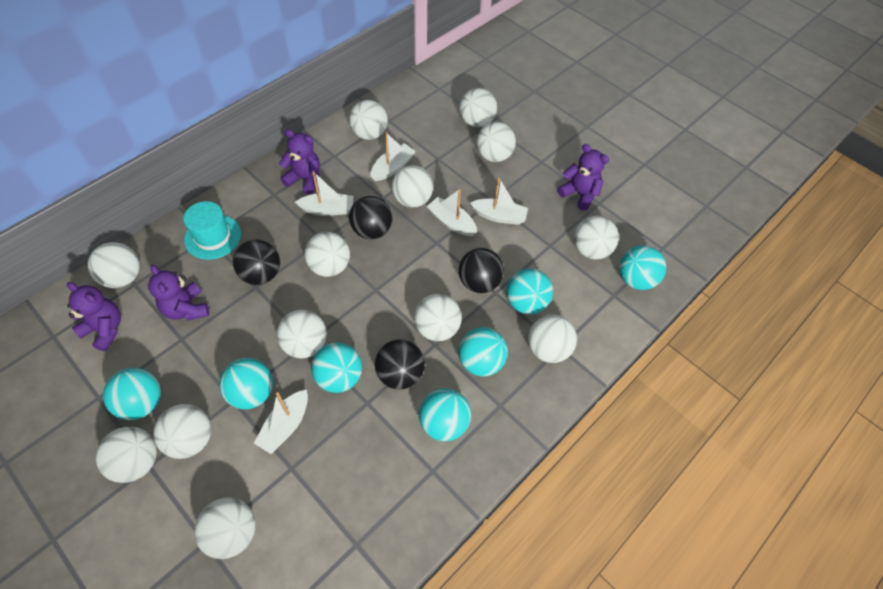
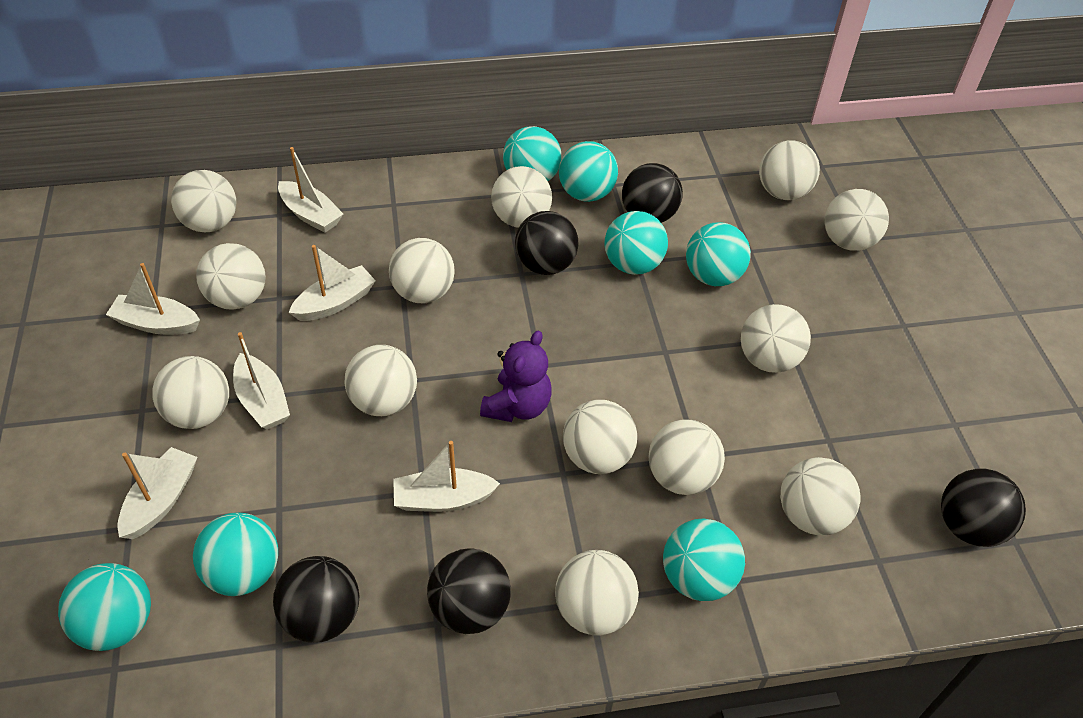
black ball: [233,240,280,285] [349,196,392,239] [375,339,425,390] [459,248,504,293] = 4 -> [273,556,360,643] [427,549,511,634] [515,211,579,275] [622,163,683,223] [941,469,1026,547] = 5
purple teddy bear: [67,282,121,351] [148,265,209,321] [279,129,320,194] [557,144,609,211] = 4 -> [480,331,552,422] = 1
turquoise hat: [183,201,241,260] = 1 -> none = 0
white boat: [254,389,308,454] [295,171,354,216] [370,132,416,181] [427,189,477,236] [470,178,528,225] = 5 -> [106,263,200,335] [117,447,198,539] [233,332,290,429] [278,147,343,233] [289,245,376,321] [393,441,500,512] = 6

